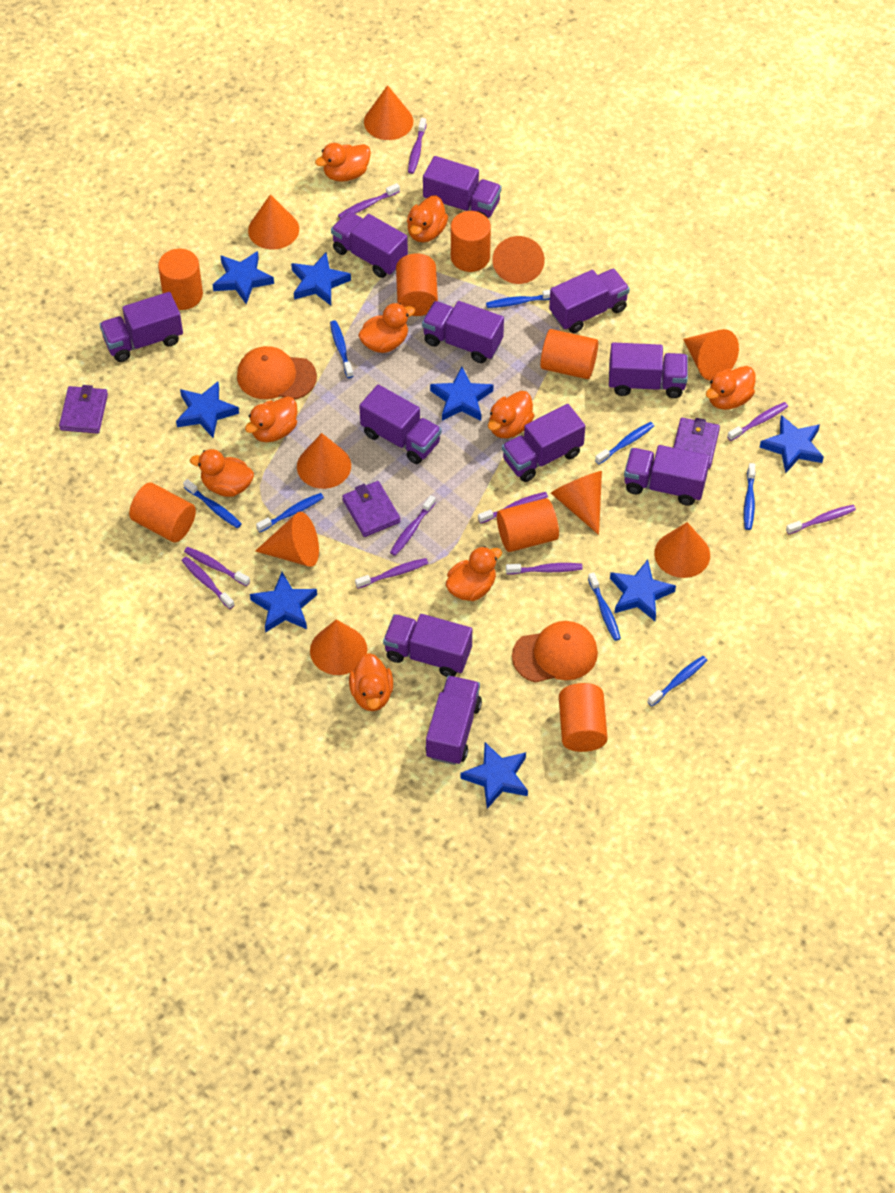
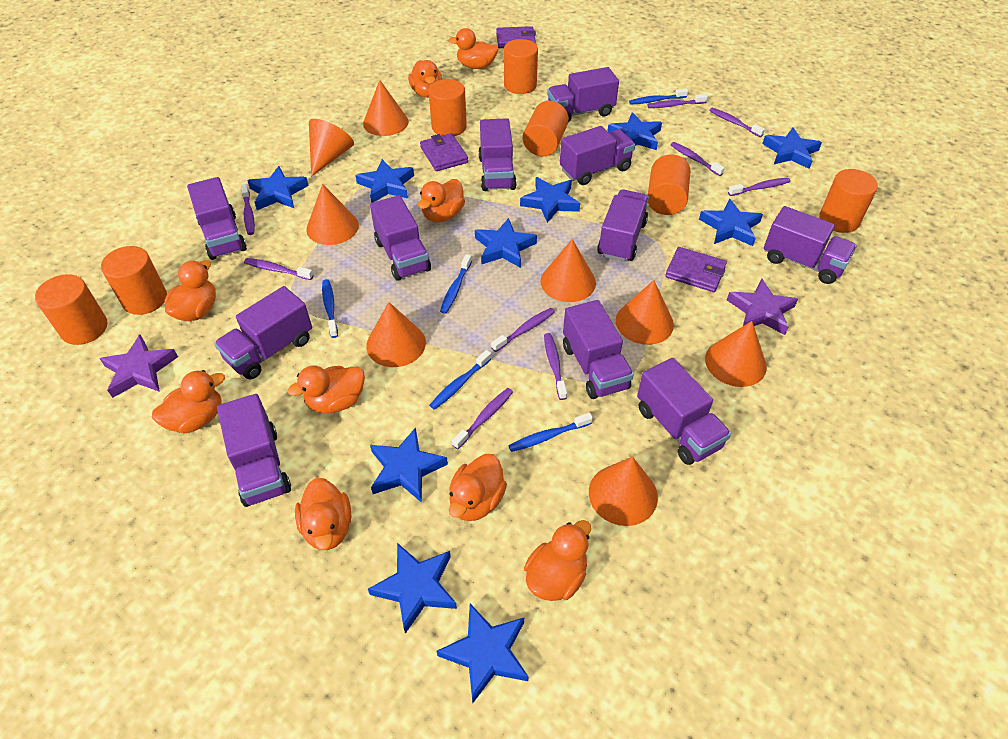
blue star: [176,381,239,438] [212,251,274,304] [250,572,317,633] [291,253,351,305] [430,367,493,421] [460,742,528,809] [610,560,676,621] [759,415,824,473] = 8 -> [247,166,309,210] [355,159,414,203] [368,543,457,634] [370,427,448,503] [437,604,529,703] [475,218,537,268] [520,177,580,223] [608,112,662,150] [699,199,763,246] [762,128,822,169] = 10
blue toothbrush: [183,479,241,528] [256,493,324,532] [330,320,353,378] [486,290,550,308] [588,573,621,641] [595,422,654,464] [648,656,708,706] [744,463,755,530] = 8 -> [322,279,338,338] [429,350,491,410] [440,254,472,314] [508,413,593,452] [629,88,688,105] = 5
orange cap: [237,346,317,399] [512,621,598,683] = 2 -> none = 0
orange cone: [248,194,299,250] [255,512,319,567] [297,433,351,489] [310,619,367,675] [364,85,413,140] [492,236,545,284] [551,471,602,535] [654,522,710,578] [683,329,739,381] = 9 -> [306,184,359,245] [309,119,354,176] [363,80,408,136] [366,302,426,367] [541,239,596,302] [589,457,658,526] [616,280,674,345] [705,321,767,387] = 8
purple star: none = 0 -> [99,335,178,398] [727,279,798,335] = 2
purple toothbrush: [182,557,235,609] [184,547,250,586] [338,183,400,219] [355,558,428,589] [390,495,436,556] [408,118,427,174] [478,492,548,524] [506,563,583,575] [727,402,788,441] [786,505,856,535] = 10 -> [241,184,255,235] [244,258,313,280] [452,388,513,449] [491,308,555,352] [544,333,567,400] [647,94,708,108] [671,142,725,176] [709,108,765,137] [728,178,790,196] = 9

